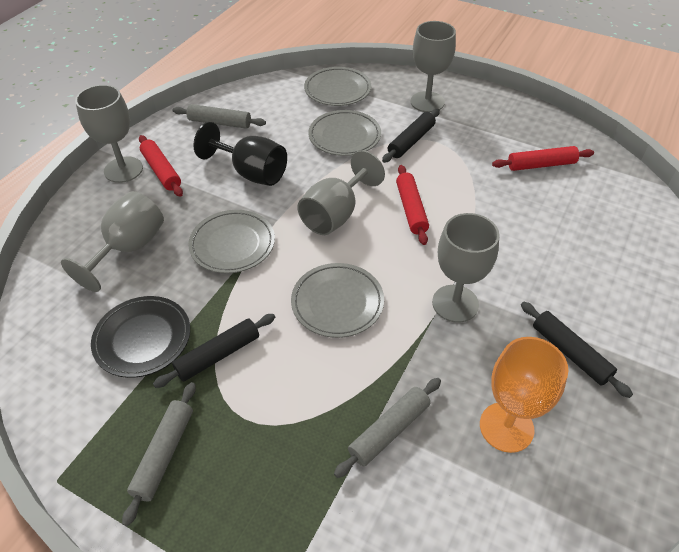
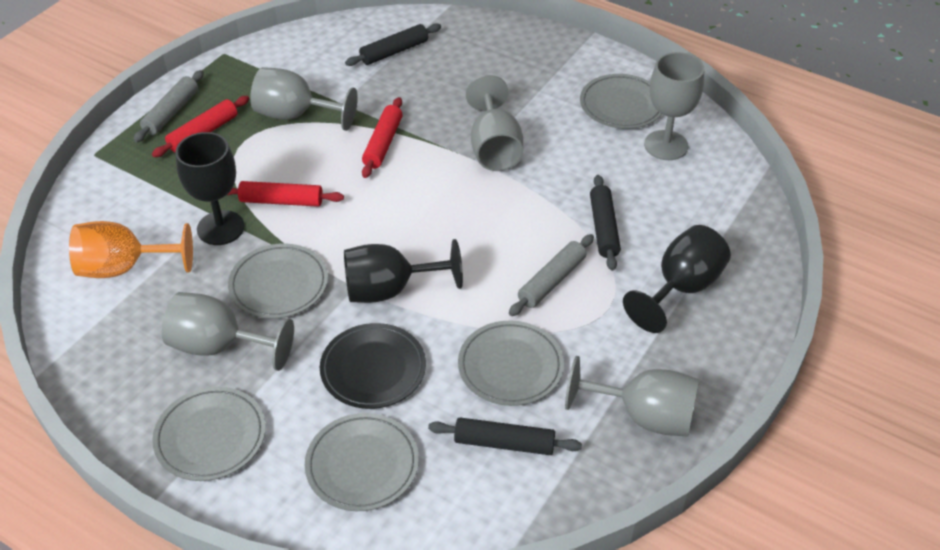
black goblet: [193,122,287,186] = 1 -> [175,132,245,245] [344,239,463,303] [623,225,731,333] = 3
grey plate: [188,210,275,273] [291,263,384,338] [304,67,371,106] [308,110,381,156] = 4 -> [152,387,266,481] [228,243,328,319] [305,413,419,511] [458,321,564,406] [580,74,662,129] = 5
grey rolling pin: [122,382,196,526] [173,104,266,129] [334,378,441,478] = 3 -> [133,70,204,143] [509,234,594,316] = 2

